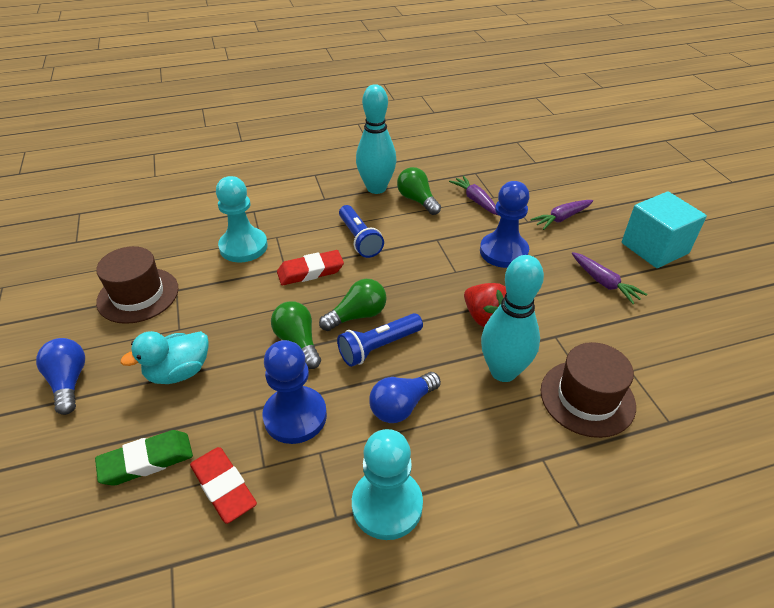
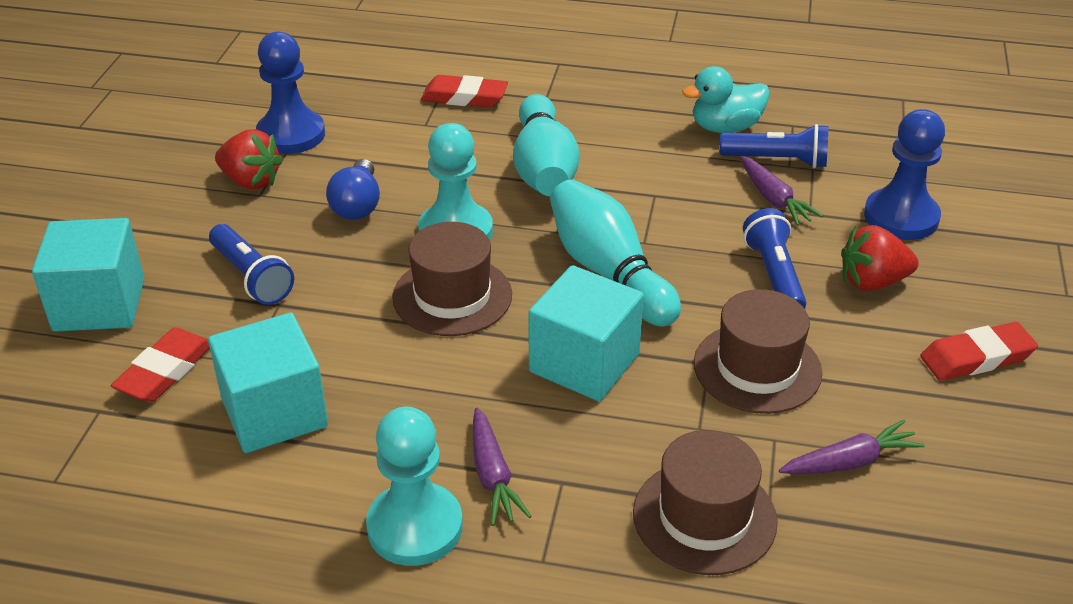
blue flashlight: [337,313,423,367] [339,205,384,258] = 2 -> [209,224,294,305] [720,124,828,168] [743,208,806,309] = 3
blue light bulb: [36,338,85,415] [369,372,441,423] = 2 -> [326,159,380,220] = 1
brown hat: [96,246,178,324] [540,342,636,438] = 2 -> [392,222,512,336] [633,430,777,575] [694,289,822,414] = 3
green eraser: [95,430,193,486] = 1 -> none = 0
green light bulb: [271,301,321,369] [319,279,387,331] [397,167,441,215] = 3 -> none = 0
red eraser: [190,447,257,524] [277,250,344,285] = 2 -> [111,328,210,402] [421,75,508,108] [920,322,1038,380] = 3
red strawberry: [464,283,506,327] = 1 -> [215,129,283,189] [841,225,919,291] = 2
turquoise cube: [622,192,707,268] = 1 -> [32,218,144,332] [208,313,328,453] [528,265,644,401] = 3

